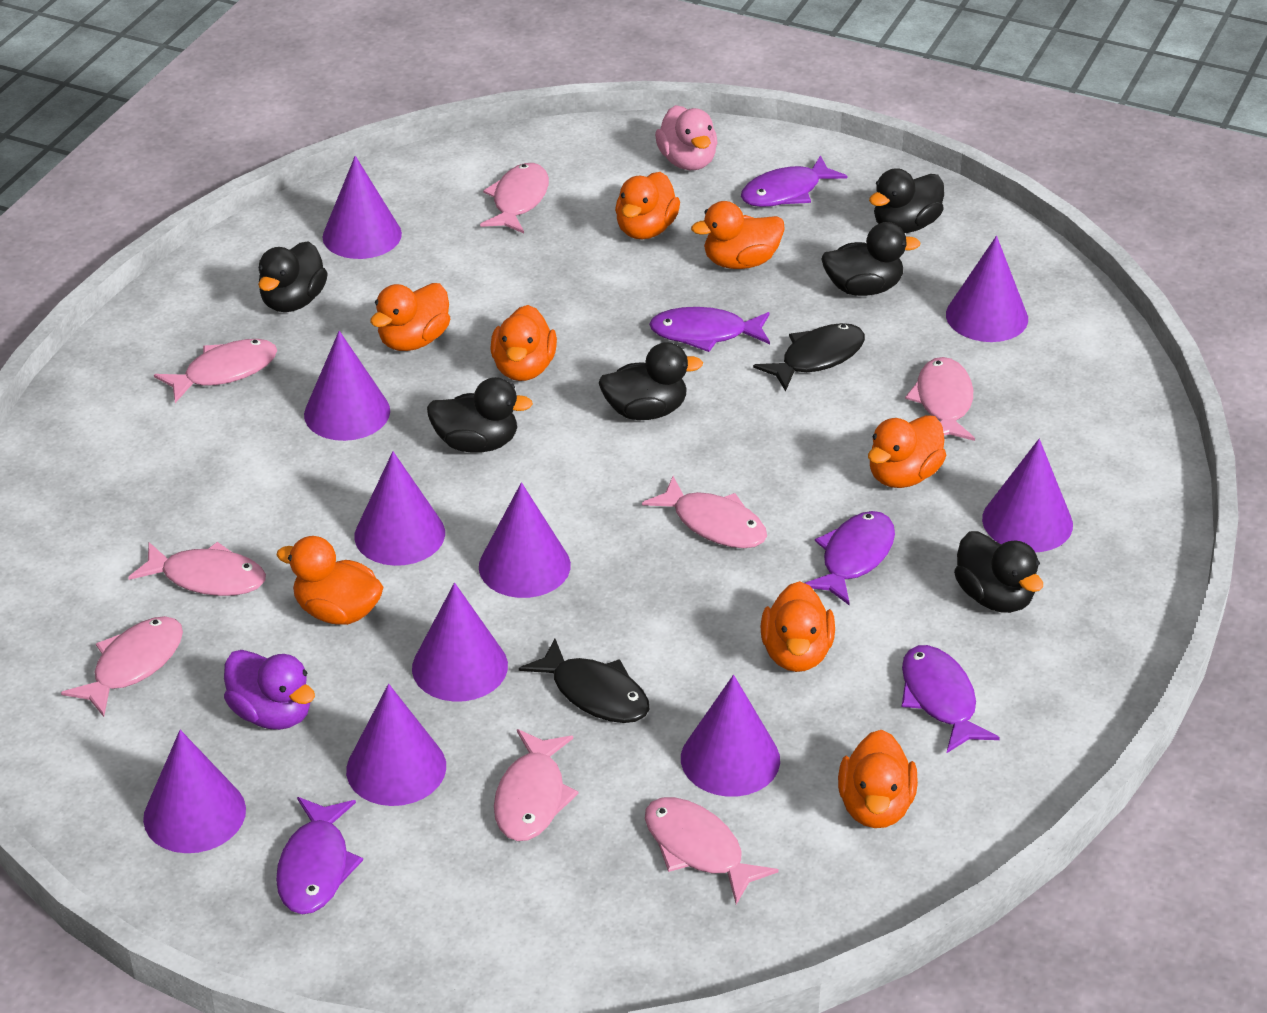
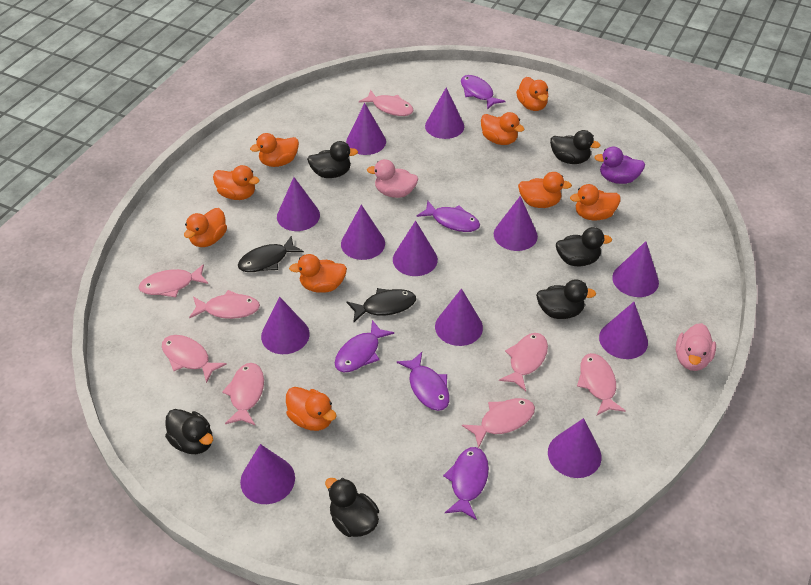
orange duck: [277,536,383,625] [370,283,450,351] [490,305,557,381] [615,172,680,239] [691,201,785,269] [761,581,835,672] [838,730,918,828] [868,415,946,488] = 8 -> [184,208,227,247] [213,165,260,200] [250,133,299,167] [286,387,337,431] [289,254,347,293] [481,112,524,145] [516,77,548,111] [518,172,572,208] [570,184,621,221] = 9
pink duck: [655,105,717,170] = 1 -> [367,159,418,198] [675,323,716,371] = 2
purple cone: [143,730,246,853] [304,331,390,441] [322,156,402,259] [346,684,446,806] [354,451,445,566] [412,583,508,702] [479,482,571,598] [681,675,780,797] [946,236,1028,342] [982,439,1073,552] = 10 -> [240,444,295,504] [261,297,310,354] [277,177,320,231] [341,205,385,260] [346,103,386,155] [393,221,438,276] [425,87,464,139] [435,288,483,346] [494,196,538,251] [548,418,601,478] [599,302,648,359] [612,241,659,297] = 12

